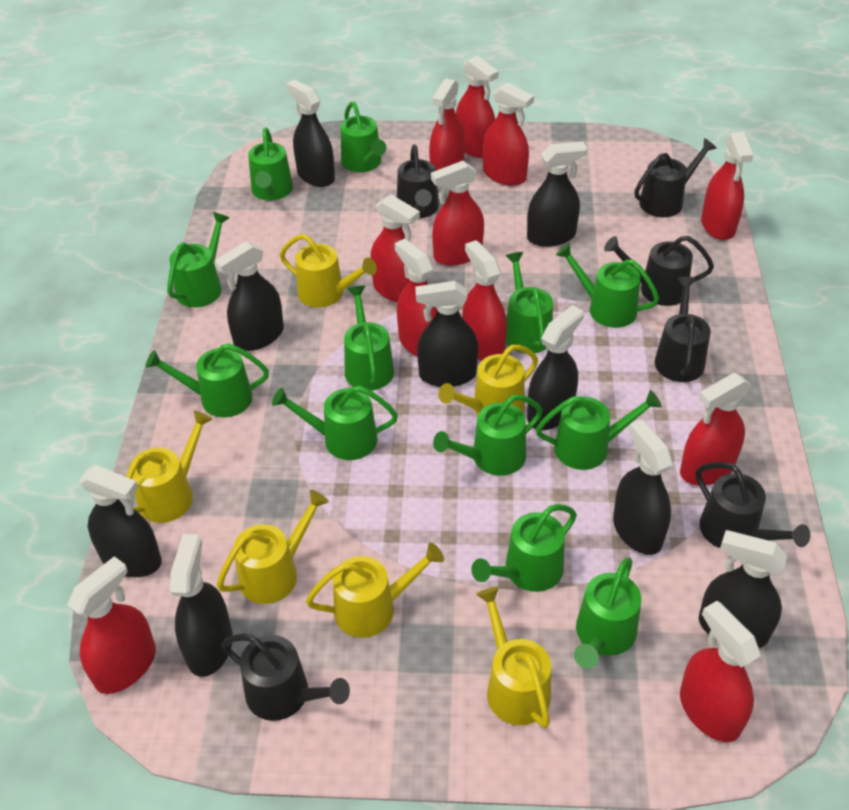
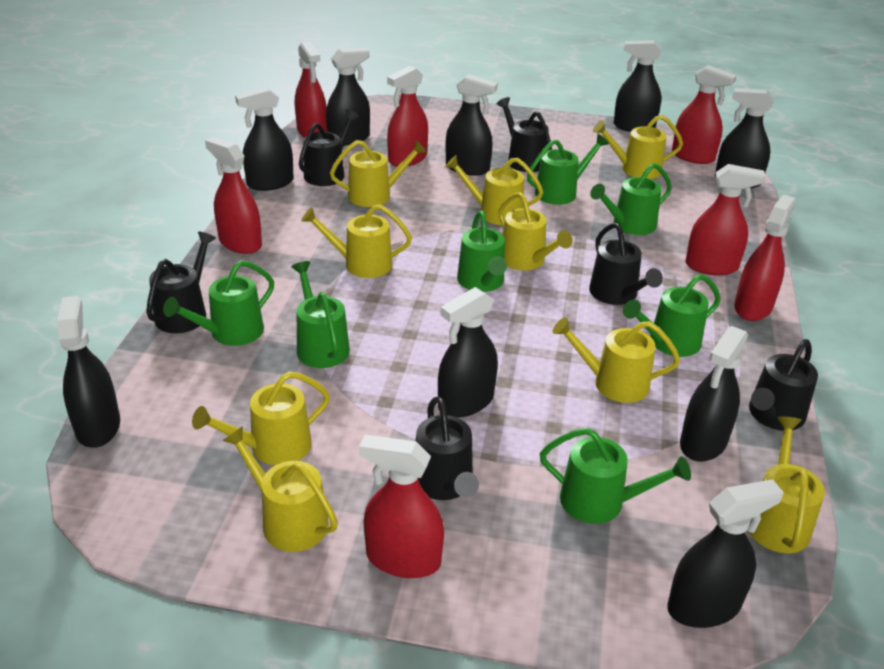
green watering can: [146,344,269,418] [167,212,229,307] [248,127,293,200] [272,386,398,460] [341,101,386,172] [344,285,394,390] [433,395,543,476] [471,504,577,592] [506,252,553,354] [536,390,662,470] [556,243,659,328] [574,558,641,668] = 12 -> [163,260,274,346] [291,261,350,368] [457,211,507,292] [527,134,609,205] [540,428,691,524] [590,163,672,235] [623,274,721,357] = 7
red spray bottle: [67,556,156,694] [370,194,420,302] [395,239,437,356] [429,78,465,171] [431,161,484,265] [456,56,499,158] [462,240,507,361] [483,82,534,186] [680,373,752,485] [680,601,761,742] [701,132,753,240] = 11 -> [205,137,262,254] [295,41,327,138] [359,435,444,578] [387,66,428,167] [672,65,737,164] [685,164,766,275] [734,195,796,321] = 7
yellow watering can: [126,410,213,523] [217,490,329,604] [280,234,377,307] [306,543,444,638] [438,345,538,415] [476,587,551,728] = 6 -> [192,371,330,465] [222,426,338,552] [301,204,412,278] [330,140,426,207] [445,155,543,225] [498,192,573,270] [553,317,680,403] [593,115,683,179] [748,417,825,553] = 9

